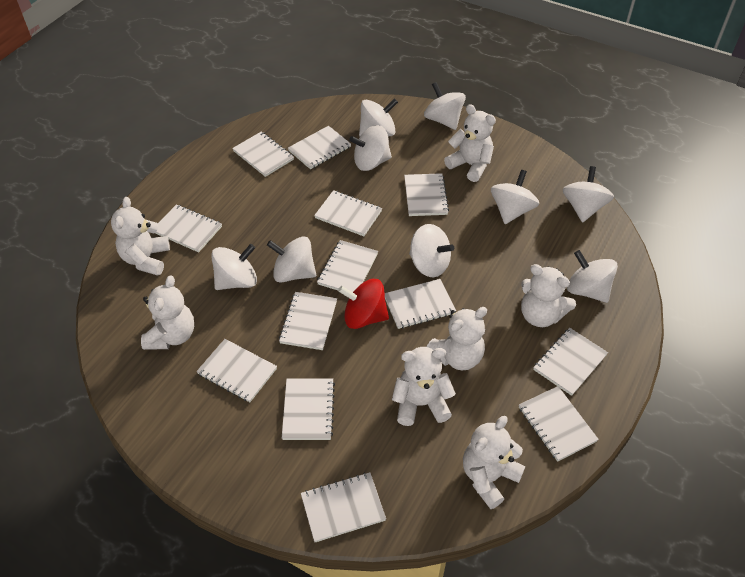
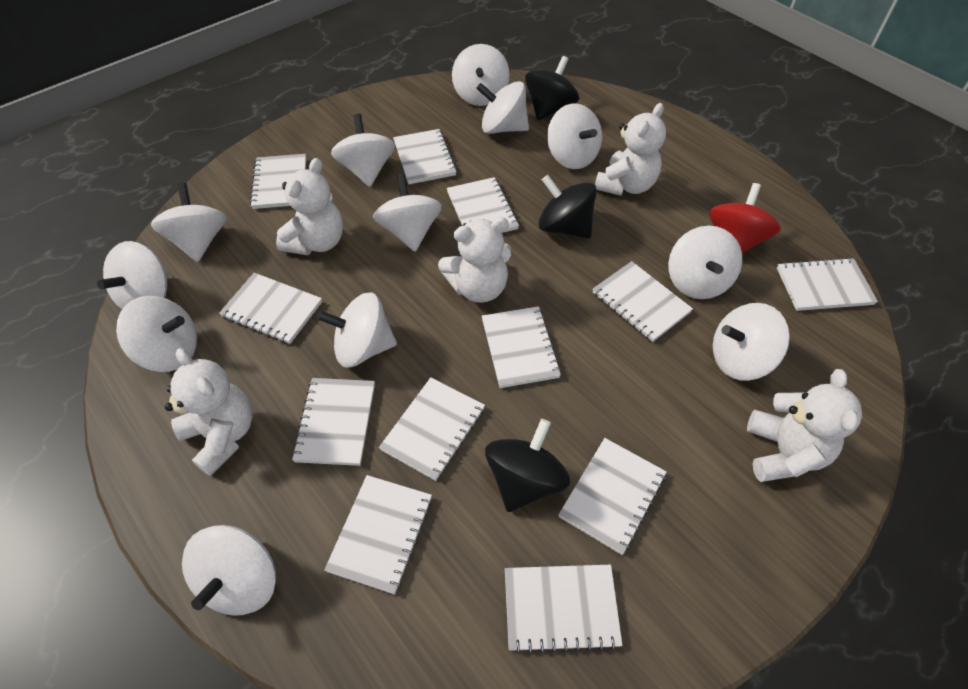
black spinning top: none = 0 -> [485,419,570,512] [525,56,579,120] [539,175,597,238] = 3
white notebook: [155,204,222,252] [197,339,277,402] [232,132,294,177] [279,292,337,350] [282,378,335,440] [288,126,351,169] [301,472,386,542] [314,190,382,236] [317,240,378,292] [385,279,456,329] [404,173,449,216] [519,386,599,462] [533,328,608,396] = 13 -> [219,273,322,344] [250,154,306,209] [292,378,375,466] [324,475,432,595] [379,377,485,481] [393,129,457,184] [447,177,519,233] [482,306,561,388] [505,565,623,654] [558,438,667,555] [593,261,693,342] [777,257,878,311] = 12
white spinning top: [211,244,257,290] [267,236,316,283] [349,125,392,171] [359,98,398,136] [409,224,454,277] [424,82,466,130] [491,170,539,224] [563,166,614,222] [567,250,618,303] = 9 -> [97,241,168,309] [116,296,197,372] [151,183,227,262] [182,525,276,616] [317,292,397,368] [331,114,395,187] [373,173,442,252] [452,44,510,106] [476,81,529,134] [547,103,602,169] [668,226,742,299] [713,303,790,381] = 12
white teddy bear: [111,197,170,276] [141,275,194,350] [392,347,456,426] [426,307,487,370] [444,104,496,182] [463,416,525,509] [521,264,576,327] = 7 -> [165,348,253,476] [276,158,343,255] [438,217,512,303] [595,103,666,196] [747,369,862,482] = 5

